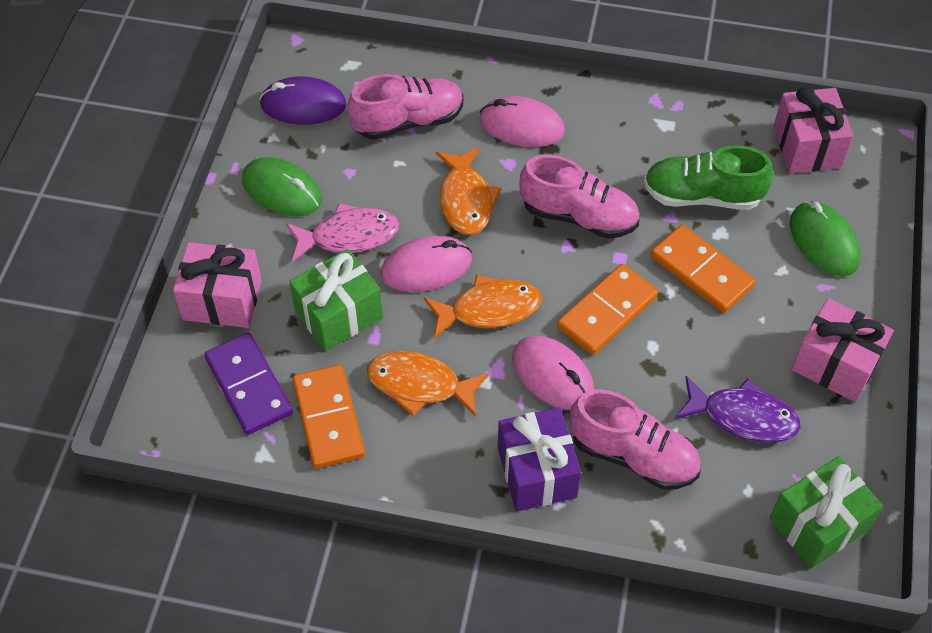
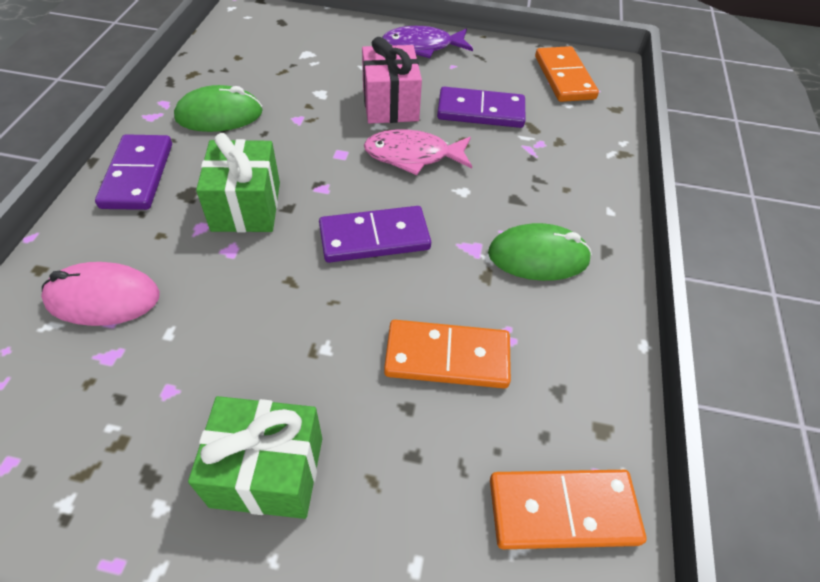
green shoe: [644,146,773,210] = 1 -> none = 0
orange fish: [367,351,489,416] [424,275,541,339] [436,147,501,235] = 3 -> none = 0
pink gift: [173,242,262,328] [773,87,854,173] [791,298,894,402] = 3 -> [362,37,422,124] = 1
pink mouse: [381,236,472,292] [480,96,565,147] [512,336,594,410] = 3 -> [41,262,160,326] = 1
pink shoe: [347,74,464,140] [519,155,639,239] [570,389,701,490] = 3 -> none = 0
purple domino: [204,333,293,435] = 1 -> [95,134,172,210] [319,206,431,263] [437,87,526,128] = 3
purple gift: [498,407,581,511] = 1 -> none = 0
purple mouse: [259,76,346,125] = 1 -> none = 0

